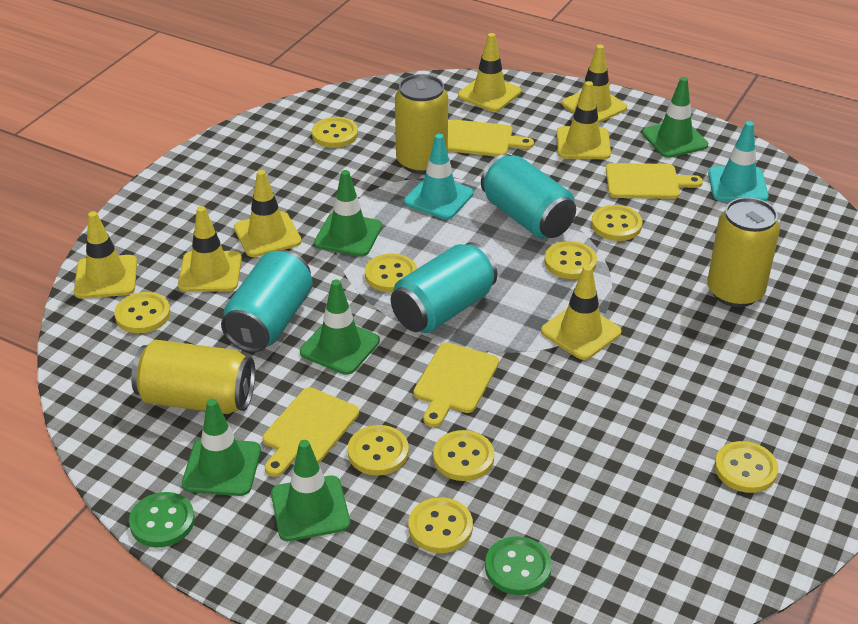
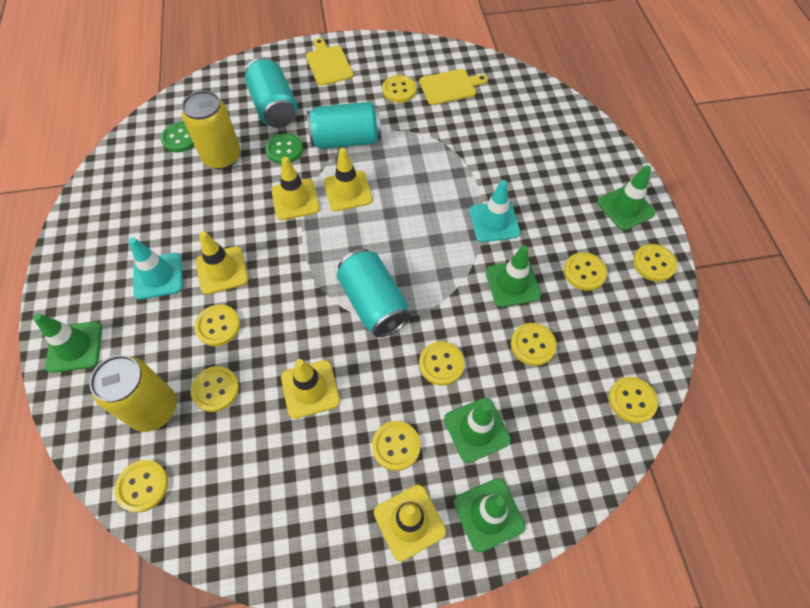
yellow button: [114,292,170,333] [312,117,358,148] [348,425,409,475] [365,253,417,292] [409,497,473,553] [433,430,494,481] [544,241,597,279] [591,205,642,241] [715,441,778,493] = 9 -> [114,460,168,513] [190,366,239,412] [194,305,240,346] [372,421,421,471] [382,75,417,103] [419,341,465,386] [511,323,557,366] [564,252,607,291] [609,377,658,423] [633,244,677,282] = 10
yellow can: [131,340,255,414] [395,74,448,174] [707,197,780,307] = 3 -> [89,355,177,432] [182,90,241,169] = 2
yellow cutting board: [262,387,359,477] [414,342,499,427] [448,119,534,157] [606,163,703,199] = 4 -> [306,38,354,86] [419,69,488,105] = 2
yellow traffic cone: [74,211,137,299] [178,206,242,292] [234,170,302,257] [458,33,521,112] [541,265,622,360] [557,81,611,159] [562,45,627,123] = 7 -> [196,231,248,295] [271,157,320,220] [281,359,340,419] [324,148,373,211] [374,485,446,562] = 5

